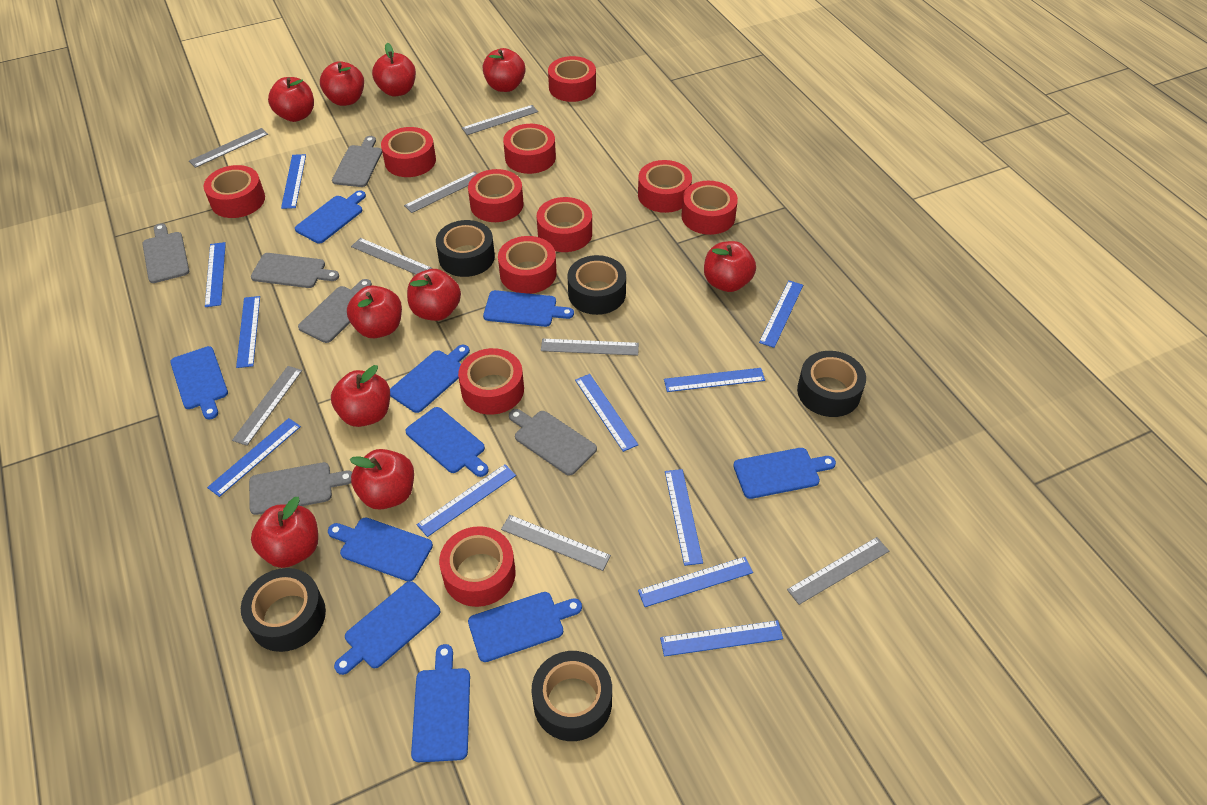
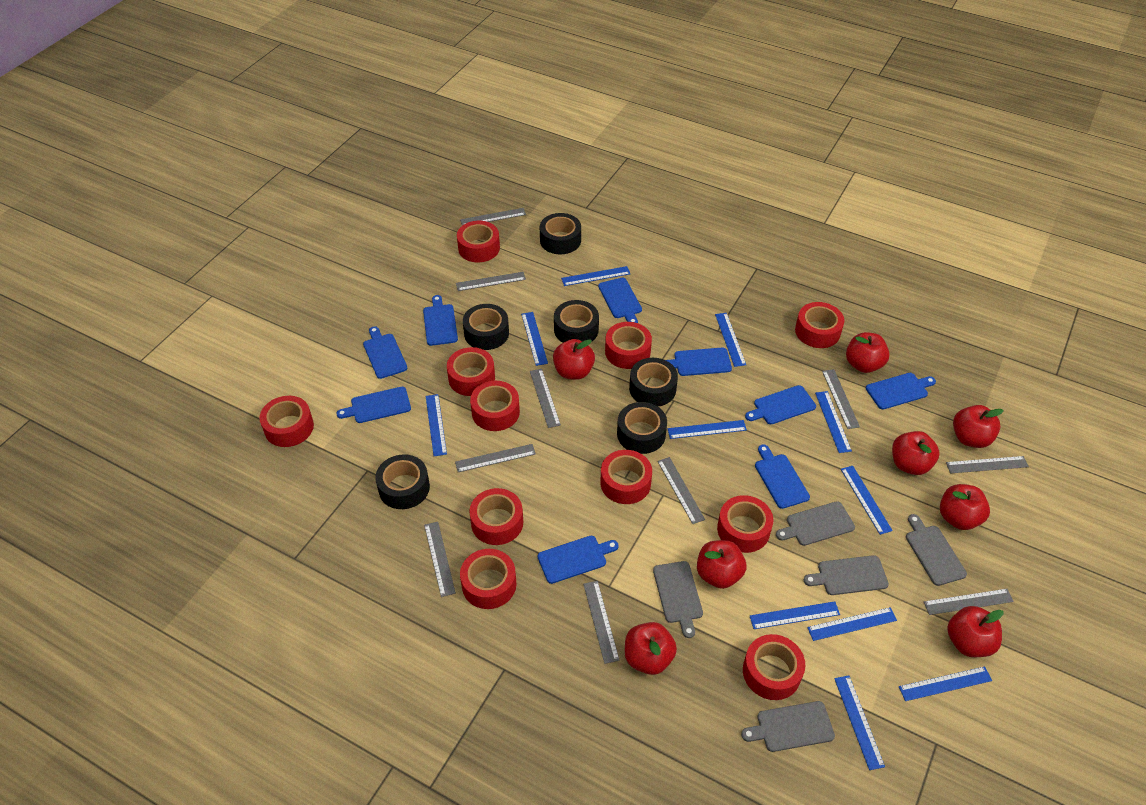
black tape: [241,568,326,652] [436,220,495,277] [531,651,612,741] [567,255,626,315] [797,351,866,417] = 5 -> [375,454,430,509] [463,304,509,350] [540,213,581,254] [554,300,599,343] [617,402,667,454] [629,358,678,407] = 6
blue cutting board: [170,346,228,420] [295,190,366,243] [328,517,433,582] [334,581,440,675] [390,345,470,413] [405,407,489,477] [411,644,470,762] [468,592,582,662] [483,290,574,327] [733,448,836,499] = 10 -> [337,387,411,423] [363,326,407,379] [423,295,458,346] [538,536,619,584] [598,278,642,323] [666,347,732,376] [745,385,816,424] [755,444,810,509] [866,373,936,409] = 9
grey cutting board: [142,223,189,283] [249,462,352,515] [251,253,339,288] [298,279,372,343] [332,136,382,187] [509,409,597,476] = 6 -> [653,561,703,638] [741,701,835,752] [776,501,855,546] [804,555,889,595] [906,514,967,586] = 5
grey ruler: [189,128,268,168] [232,366,302,446] [351,238,432,274] [404,171,478,213] [462,105,538,135] [501,515,611,571] [541,339,639,356] [787,537,889,605] = 8 -> [424,522,456,597] [455,444,536,472] [456,272,526,291] [460,208,526,226] [530,369,561,428] [583,581,620,664] [657,457,705,524] [822,369,860,429] [924,589,1014,615] [946,456,1029,473] = 10
red apple: [251,497,318,568] [268,77,314,122] [320,61,364,106] [331,365,390,427] [347,285,402,338] [350,449,414,510] [372,43,416,97] [407,269,461,321] [483,48,525,92] [704,241,756,292] = 10 -> [553,339,595,380] [625,622,677,675] [697,540,746,589] [846,332,890,373] [892,431,940,475] [940,484,990,530] [947,606,1004,657] [953,405,1004,448] = 8

